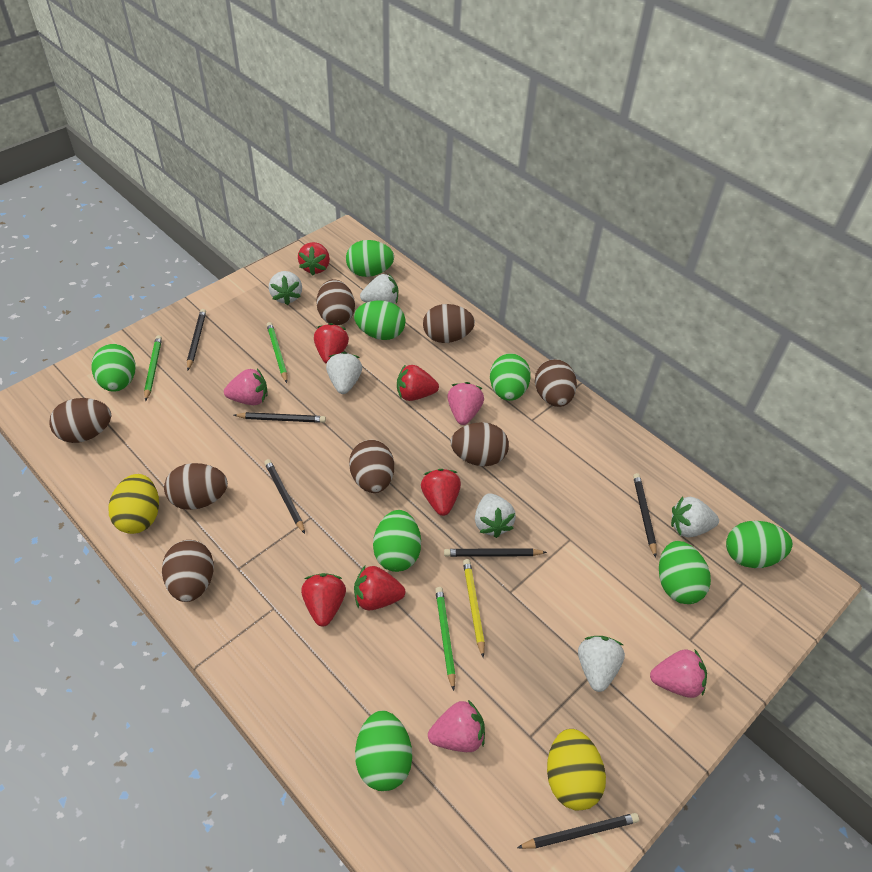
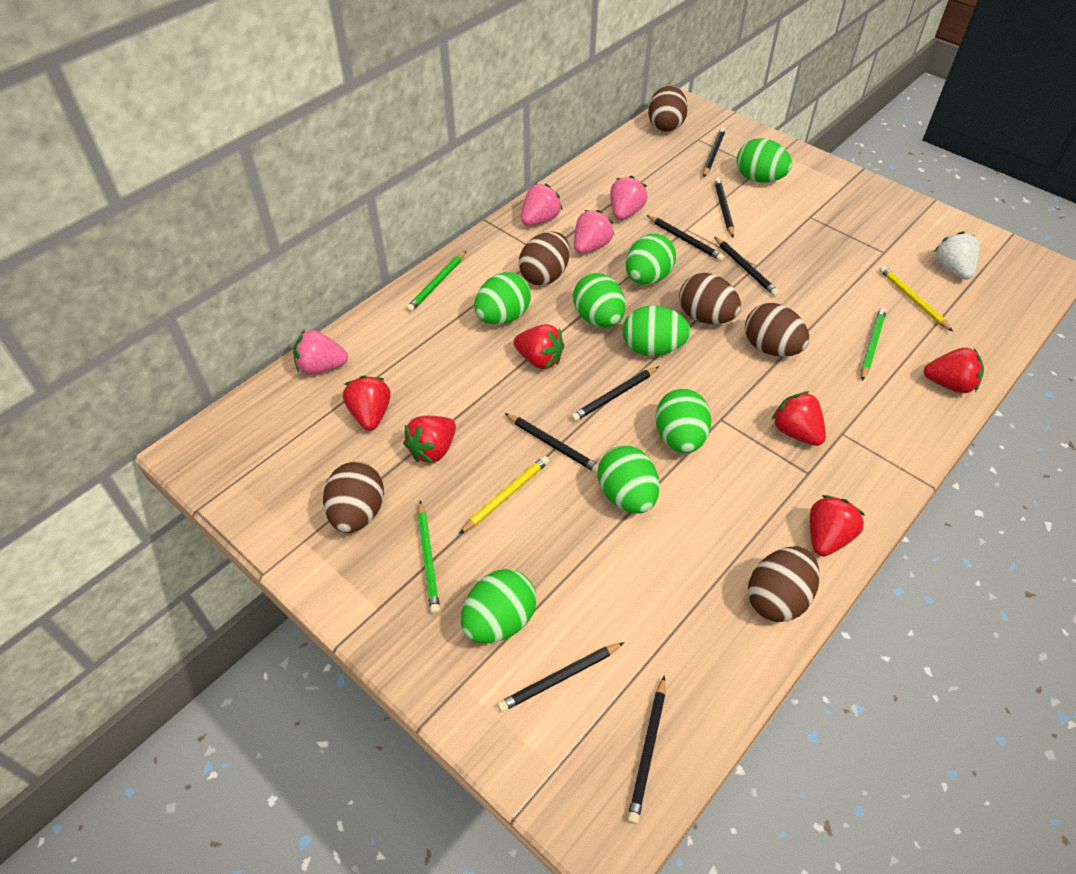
black pencil: [187,309,206,371] [234,412,326,423] [264,459,305,534] [444,548,547,557] [517,813,639,849] [633,473,656,558] = 6 -> [497,642,625,712] [505,413,598,473] [571,366,659,422] [627,675,665,824] [646,215,724,261] [703,127,726,177] [714,178,734,238] [714,237,779,296] = 8
brown egg: [49,398,111,443] [162,540,214,602] [164,463,228,510] [316,279,355,325] [349,440,394,493] [423,304,475,343] [451,422,509,466] [535,359,577,407] = 8 -> [323,462,384,533] [519,231,570,286] [648,85,688,132] [679,273,741,324] [745,303,809,357] [748,546,820,622] = 6
white strawberry: [269,271,302,305] [326,352,362,394] [360,274,398,304] [475,493,516,538] [578,636,625,692] [671,496,719,537] = 6 -> [934,232,980,280] = 1
yellow egg: [108,474,159,534] [547,729,606,810] = 2 -> none = 0
yellow pencil: [463,559,485,658] = 1 -> [459,456,549,534] [879,266,953,332] = 2

